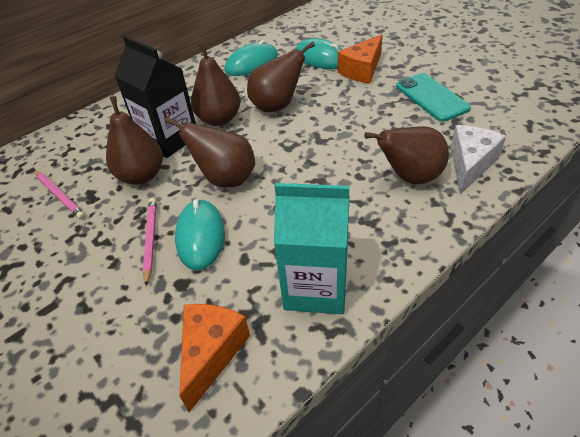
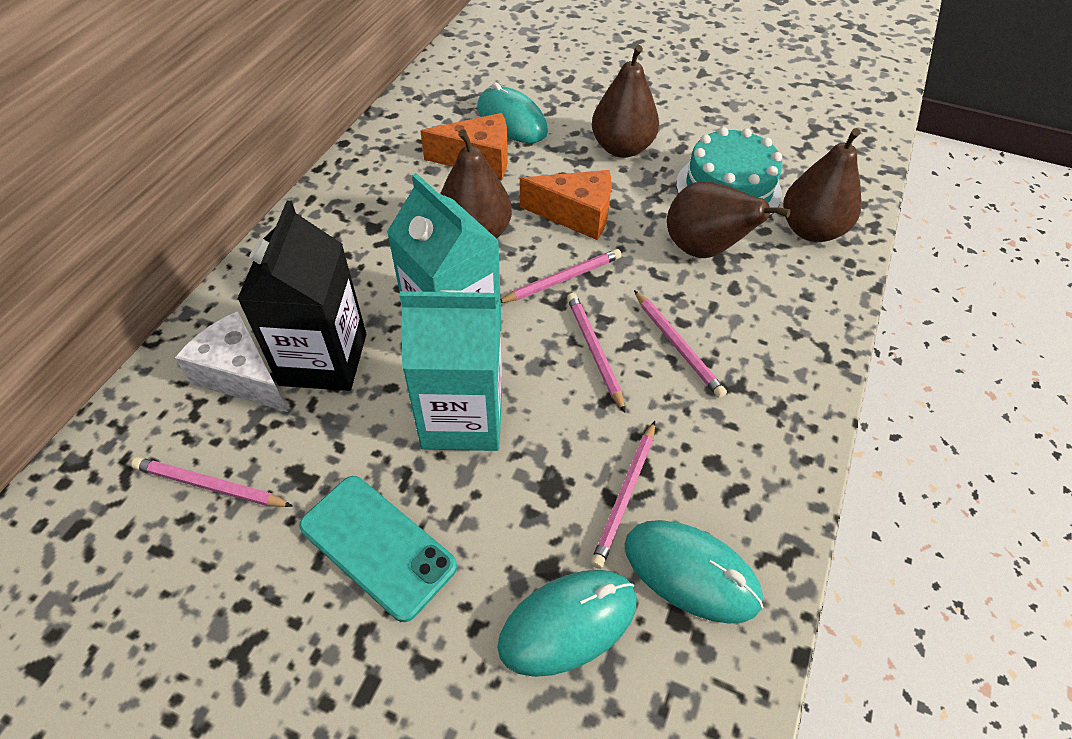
brown pear: [106,96,163,185] [165,117,255,188] [191,42,240,126] [247,42,315,112] [364,126,449,184] = 5 -> [440,129,512,239] [592,45,659,158] [667,181,791,258] [783,128,862,242] = 4
pink pencil: [34,170,85,220] [143,198,157,286] = 2 -> [131,457,293,507] [501,249,622,303] [567,293,625,412] [591,421,655,569] [634,290,727,398] = 5
turquoise cake: none = 0 -> [676,127,783,217] = 1
turquoise carton: [274,183,349,314] = 1 -> [387,173,502,331] [399,290,502,451] = 2

